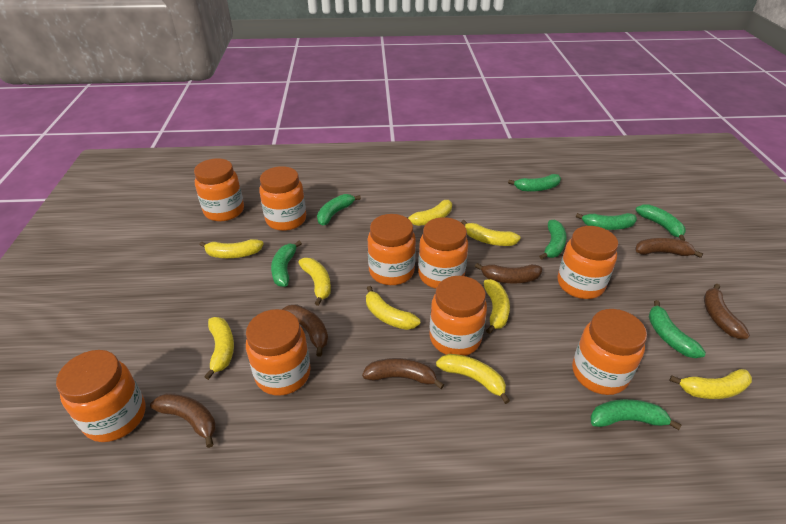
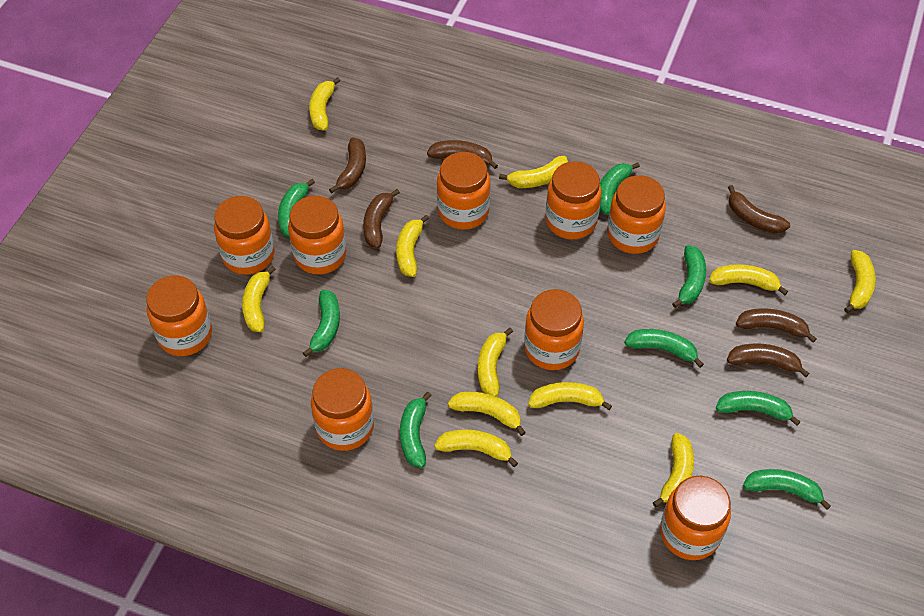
yellow banana: [199,239,264,258] [204,317,234,380] [298,258,331,306] [366,286,420,330] [407,200,452,226] [436,354,510,404] [461,220,521,246] [484,279,510,334] [669,369,752,399] = 9 -> [242,266,276,332] [309,77,340,131] [396,215,429,277] [434,430,518,467] [448,392,526,436] [478,328,513,397] [499,156,568,188] [528,382,612,410] [653,433,694,508] [709,264,788,295] [844,250,876,313] = 11

